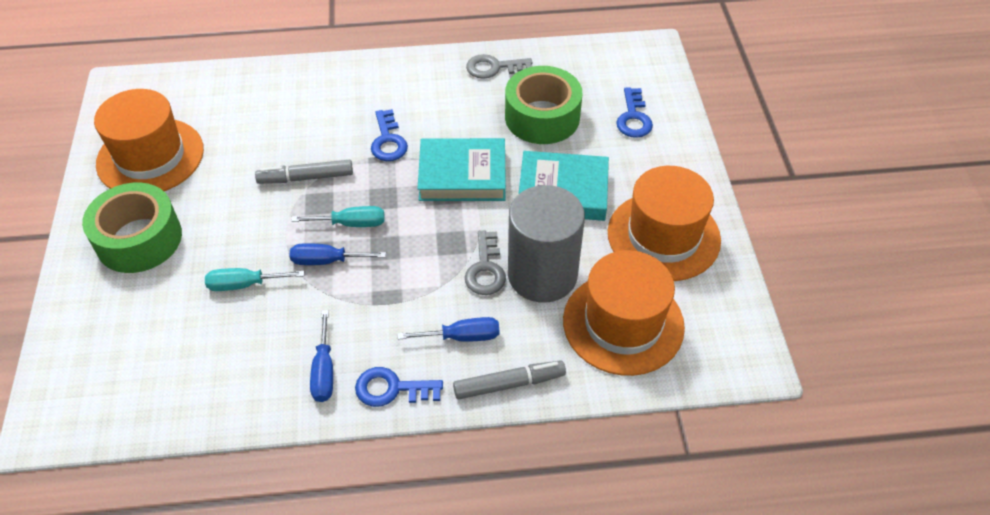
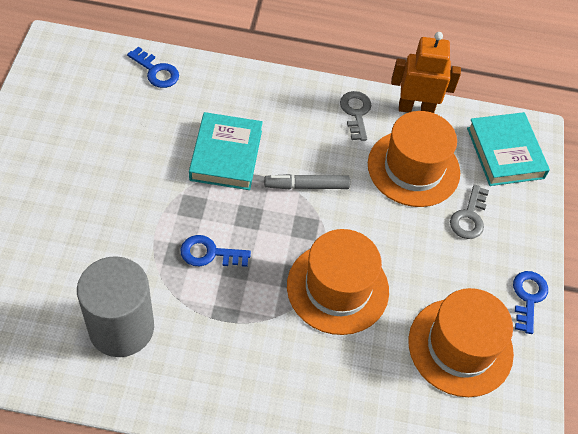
blue screwdriver: [290,243,386,265] [310,310,333,402] [398,317,499,342] = 3 -> none = 0
green tape: [82,182,182,273] [505,66,582,144] = 2 -> none = 0
grey marker: [255,160,353,184] [453,360,566,399] = 2 -> [264,174,350,190] = 1
orange robot: none = 0 -> [391,32,461,113] = 1
turquoise screwdriver: [205,268,304,291] [291,206,385,227] = 2 -> none = 0

